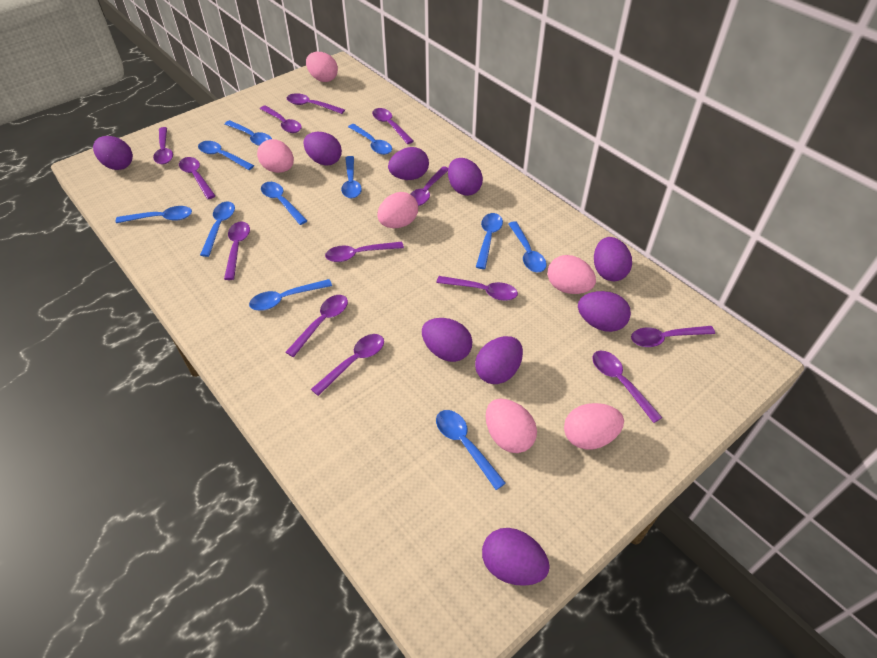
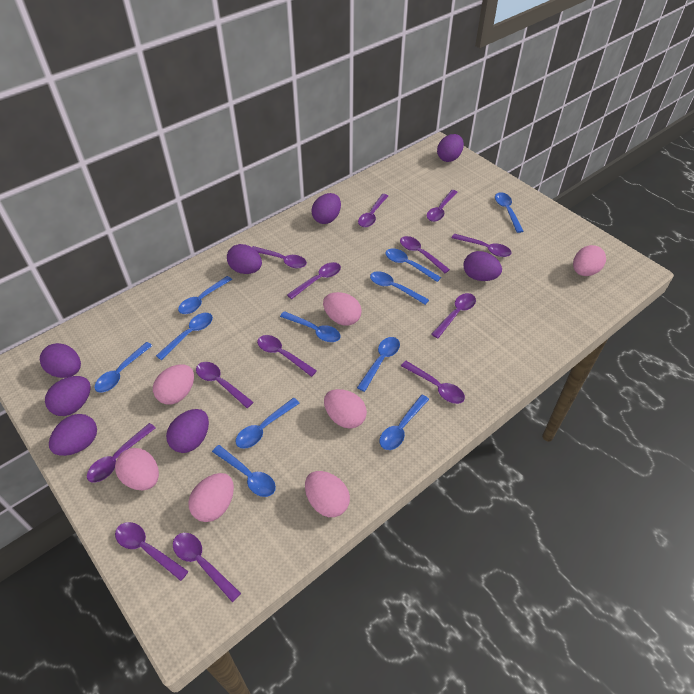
pink egg: [257,139,294,173] [306,52,338,82] [377,192,418,228] [486,399,537,453] [548,255,596,294] [564,403,624,450] = 6 -> [115,448,159,490] [153,364,194,405] [188,473,234,522] [305,471,350,517] [323,292,362,326] [324,389,367,429] [573,245,606,276] = 7
purple egg: [93,136,133,170] [303,132,342,166] [388,147,429,180] [422,318,472,362] [448,158,483,196] [475,336,523,384] [482,528,550,586] [578,291,631,332] [594,237,632,281] = 9 -> [40,343,81,378] [45,376,91,416] [49,414,97,456] [166,409,209,453] [227,244,262,274] [311,193,341,224] [437,134,464,162] [463,251,502,281] = 8

